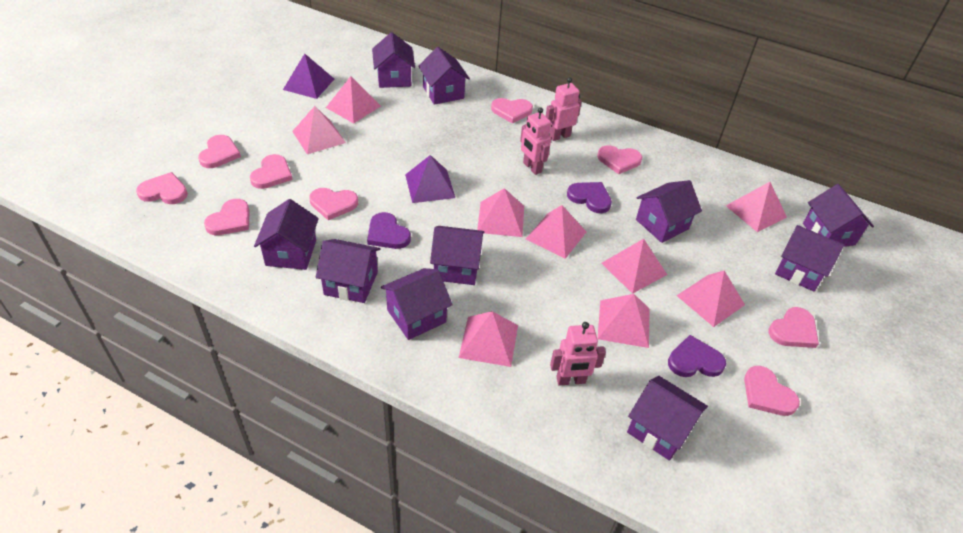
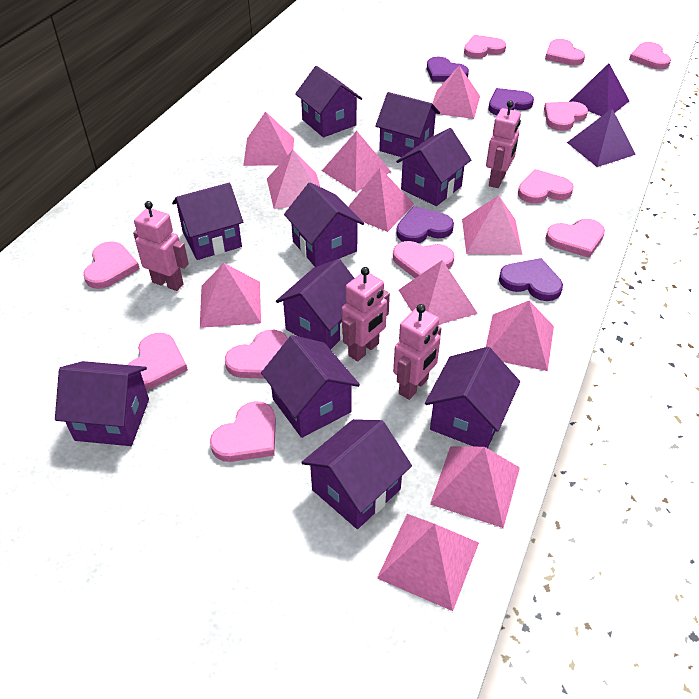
pink heart: [136,172,188,204] [198,135,241,168] [204,199,249,235] [250,154,293,189] [309,188,358,220] [491,98,533,123] [597,145,642,174] [744,366,800,416] [768,307,819,348] = 9 -> [83,241,140,289] [128,333,188,390] [210,401,276,462] [225,330,288,379] [393,241,454,278] [464,35,506,59] [518,169,574,204] [544,102,588,131] [545,39,585,65] [546,219,605,258] [629,42,671,69] = 11
pink pyramid: [292,106,346,154] [326,76,381,124] [459,311,518,367] [477,188,524,237] [526,205,586,259] [598,294,650,348] [601,239,667,294] [676,271,745,327] [726,182,787,232] = 9 -> [200,263,261,328] [243,111,294,166] [267,150,320,209] [322,131,391,192] [348,168,414,232] [377,514,479,611] [399,260,478,325] [430,446,520,528] [432,65,480,119] [462,195,522,255] [486,301,554,371] = 11
pink robot: [520,108,551,175] [546,77,582,141] [550,322,606,386] = 3 -> [133,201,189,291] [342,267,390,361] [393,304,441,400] [486,100,521,188] = 4
purple heart: [367,212,411,249] [567,182,612,213] [668,335,726,377] = 3 -> [396,206,454,243] [427,57,469,82] [488,88,534,115] [499,258,563,301] = 4

